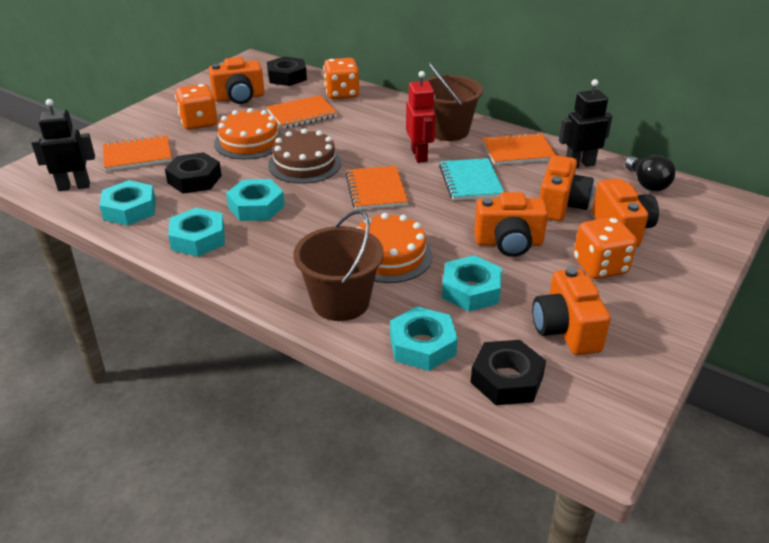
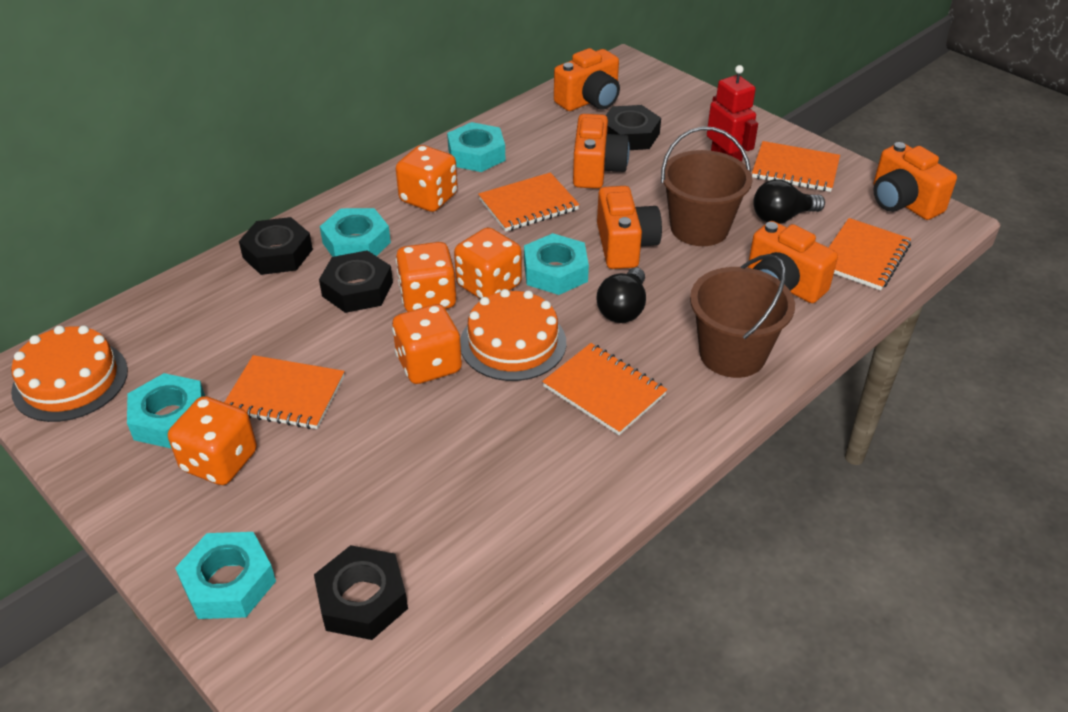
black light bulb: [625,155,675,192] = 1 -> [597,267,646,323] [753,179,825,224] = 2
black nut: [165,152,222,194] [267,56,307,86] [470,340,546,405] = 3 -> [239,217,313,275] [314,545,408,640] [319,250,393,313] [606,105,661,150] = 4
black robot: [31,99,95,191] [559,79,613,168] = 2 -> none = 0
brown cake: [268,129,341,184] = 1 -> none = 0
orange dice: [175,84,218,130] [323,58,359,99] [574,217,637,279] = 3 -> [168,396,257,485] [392,304,462,384] [396,145,458,212] [396,242,456,312] [454,227,522,299] = 5
orange notebook: [103,134,172,171] [267,95,337,129] [345,166,408,210] [482,132,556,165] = 4 -> [224,355,345,429] [478,172,580,232] [542,343,667,435] [752,141,840,192] [828,218,911,290] = 5
turquoise notebook: [439,158,504,200] = 1 -> none = 0

